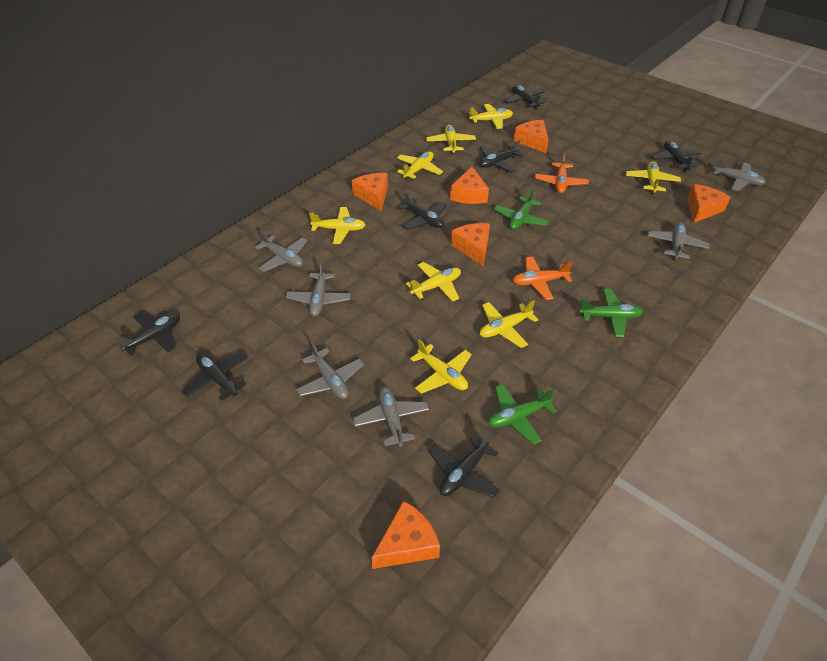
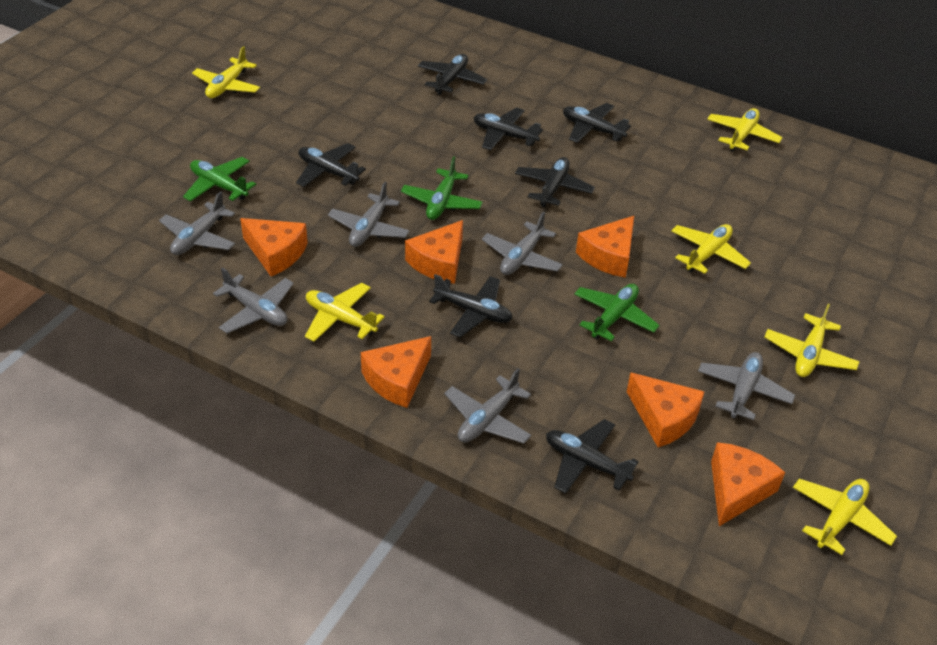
orange plane: [512,256,573,300] [535,153,589,193] = 2 -> none = 0
yellow plane: [309,207,365,244] [397,151,443,180] [406,262,461,302] [410,339,472,394] [426,125,476,155] [469,104,513,129] [480,300,538,348] [626,161,681,194] = 8 -> [192,46,260,98] [305,283,385,342] [671,224,751,274] [707,108,783,152] [764,303,860,377] [793,479,897,555] = 6

